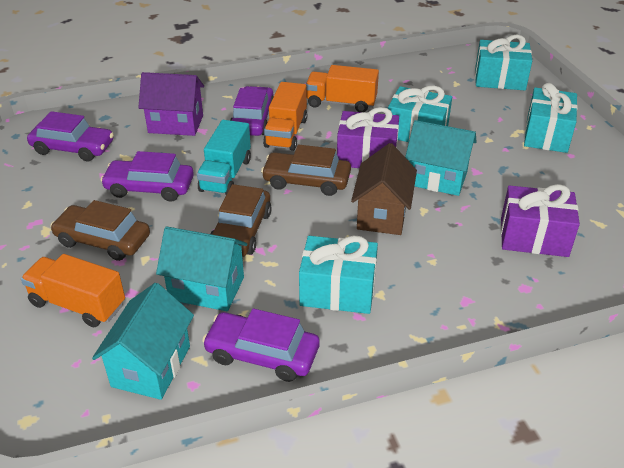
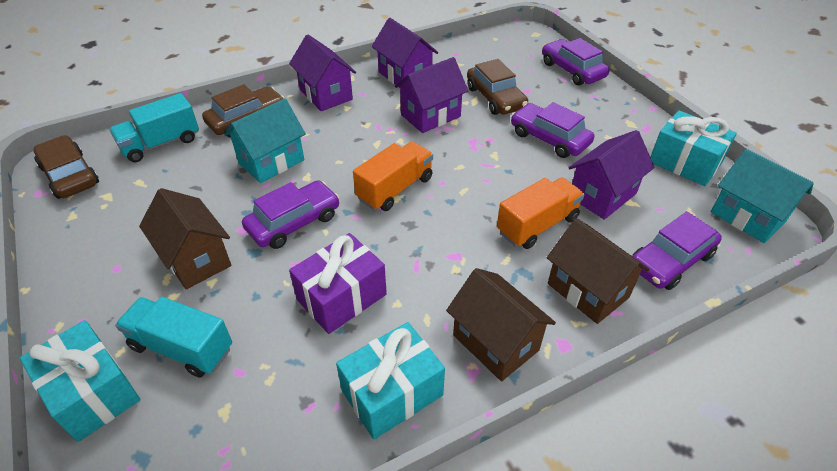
brown house: [351,143,417,235] = 1 -> [139,188,231,289] [446,268,556,381] [547,218,650,324] = 3
orange truck: [21,254,125,327] [263,82,307,151] [306,65,379,112] = 3 -> [353,142,433,211] [497,177,585,249] = 2
purple gift: [337,107,399,168] [501,184,580,257] = 2 -> [289,233,387,334] = 1
purple house: [138,72,204,136] = 1 -> [289,35,356,111] [372,18,438,88] [395,57,468,133] [569,130,655,220] = 4
turquoise gift: [299,236,378,314] [388,85,452,142] [475,34,532,90] [524,83,578,153] = 4 -> [20,320,141,442] [336,322,445,439] [651,110,737,186] = 3
turquoise house: [92,283,194,400] [156,226,247,311] [405,120,476,196] = 3 -> [224,99,306,183] [711,149,814,243] = 2
turquoise truck: [197,120,251,195] = 1 -> [109,93,199,162] [115,297,232,377] = 2

